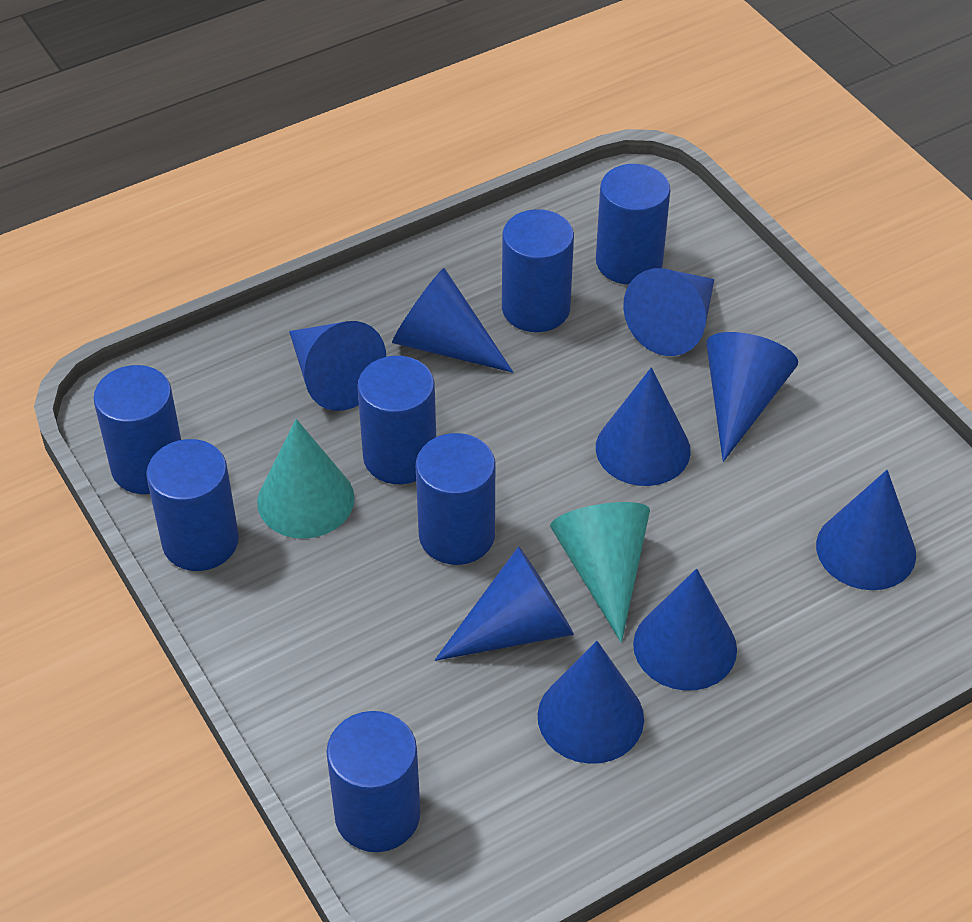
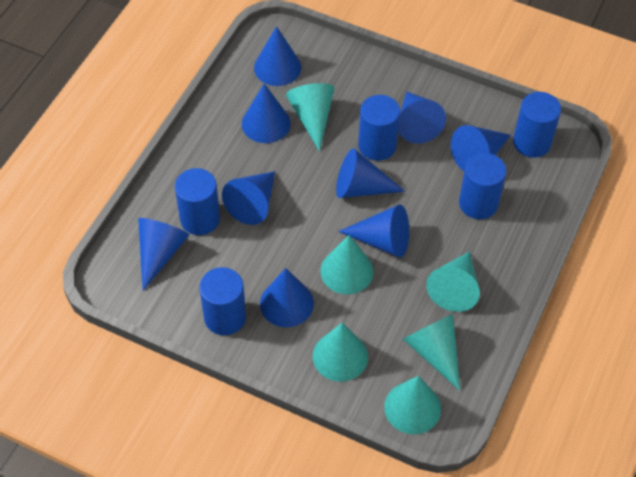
blue cylinder: [93,365,181,494] [146,439,239,571] [326,711,421,852] [357,356,436,484] [416,433,495,565] [502,209,574,332] [596,164,670,285] = 7 -> [175,168,220,235] [199,267,246,335] [358,95,400,161] [459,153,507,219] [513,92,561,158] = 5
turquoise cone: [257,419,355,539] [550,502,650,643] = 2 -> [286,83,334,152] [313,323,368,382] [320,235,374,294] [384,376,441,434] [403,314,460,391] [426,251,480,312] = 6

